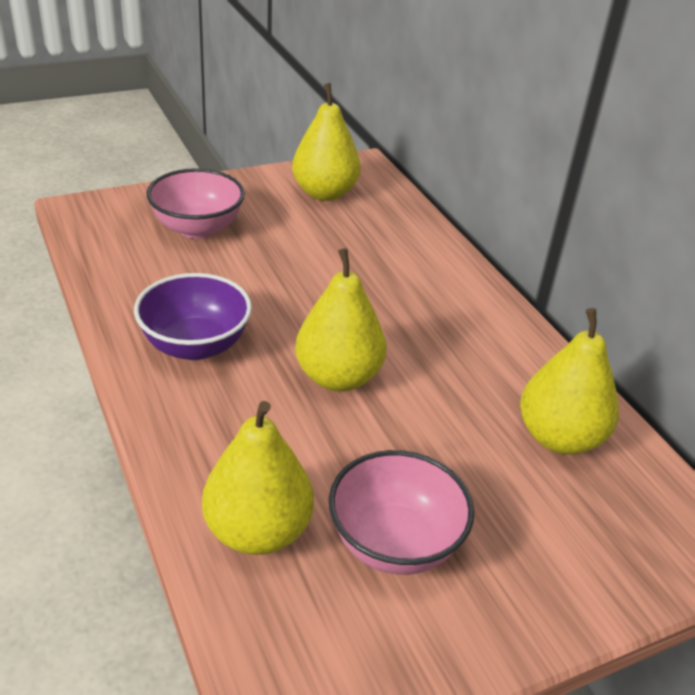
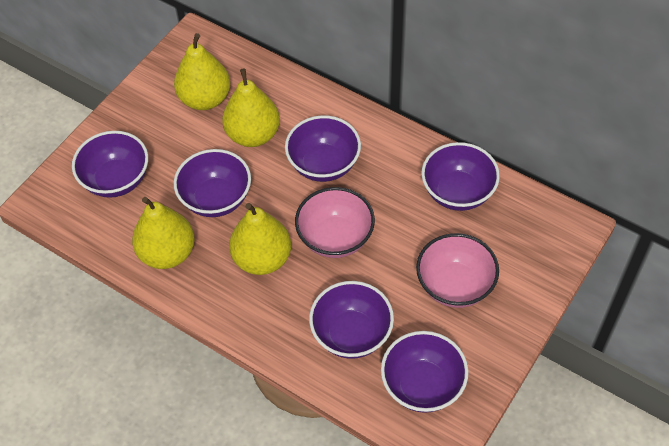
purple bowl: [134,273,252,360] = 1 -> [72,131,148,198] [174,149,251,217] [285,115,361,182] [309,281,394,359] [381,331,469,413] [421,142,500,211] = 6

